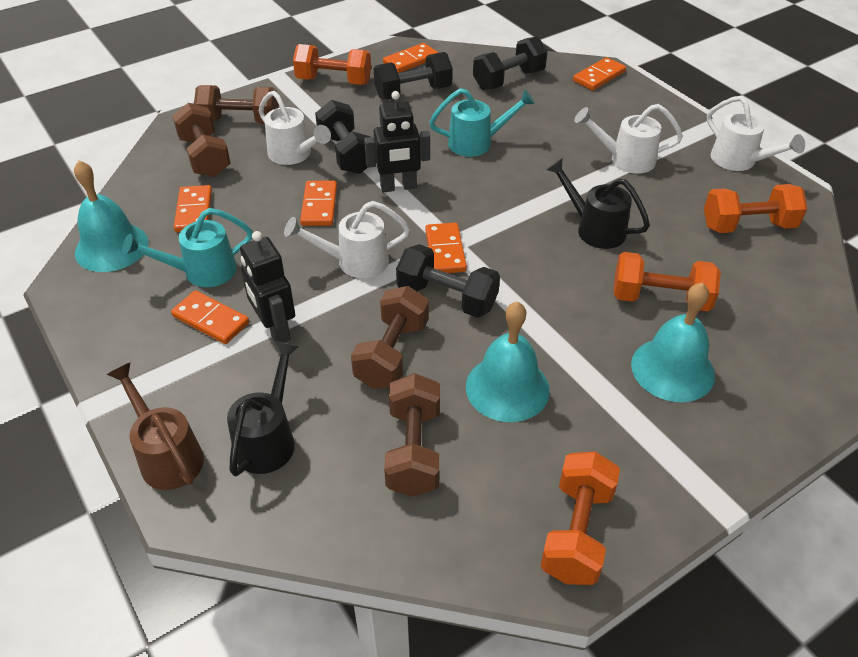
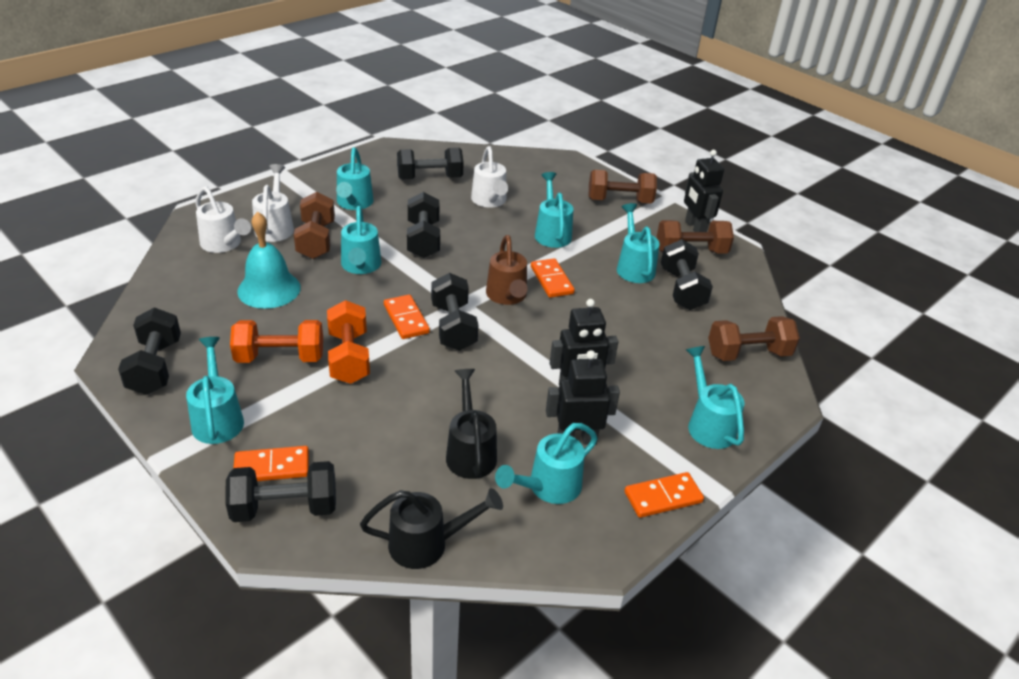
black dumbbell: [315,100,371,174] [374,52,453,99] [396,244,500,318] [473,36,548,90] = 4 -> [118,308,181,395] [225,461,336,522] [397,148,464,179] [407,192,440,258] [431,273,478,351] [661,239,713,310] = 6
black robot: [240,231,295,345] [364,91,430,192] = 2 -> [546,350,620,445] [550,299,618,384] [684,150,724,232] = 3
orange domino: [171,290,249,344] [174,185,212,232] [300,181,337,226] [383,43,438,73] [425,222,467,273] [573,57,626,91] = 6 -> [233,446,309,481] [384,295,430,339] [531,258,575,298] [624,472,704,518] = 4
orange dumbbell: [293,44,371,85] [541,451,620,585] [613,252,721,311] [704,184,808,233] = 4 -> [230,320,323,363] [327,300,370,384] = 2
turquoise bell: [74,160,148,272] [466,301,550,422] [631,282,715,402] = 3 -> [237,212,301,309] = 1
turquoise watering can: [122,208,253,287] [429,88,535,157] = 2 -> [186,337,244,444] [336,147,374,210] [341,206,381,274] [495,423,598,504] [535,172,573,248] [617,203,660,283] [686,346,745,449] = 7
white watering can: [259,91,331,165] [284,201,410,278] [574,104,683,174] [707,96,805,171] = 4 -> [195,186,251,253] [252,164,294,242] [471,146,508,208] = 3

